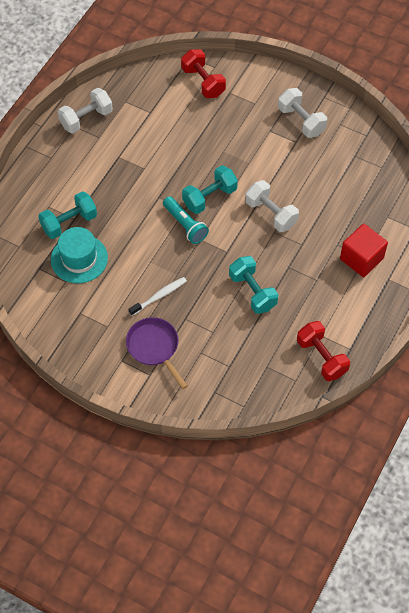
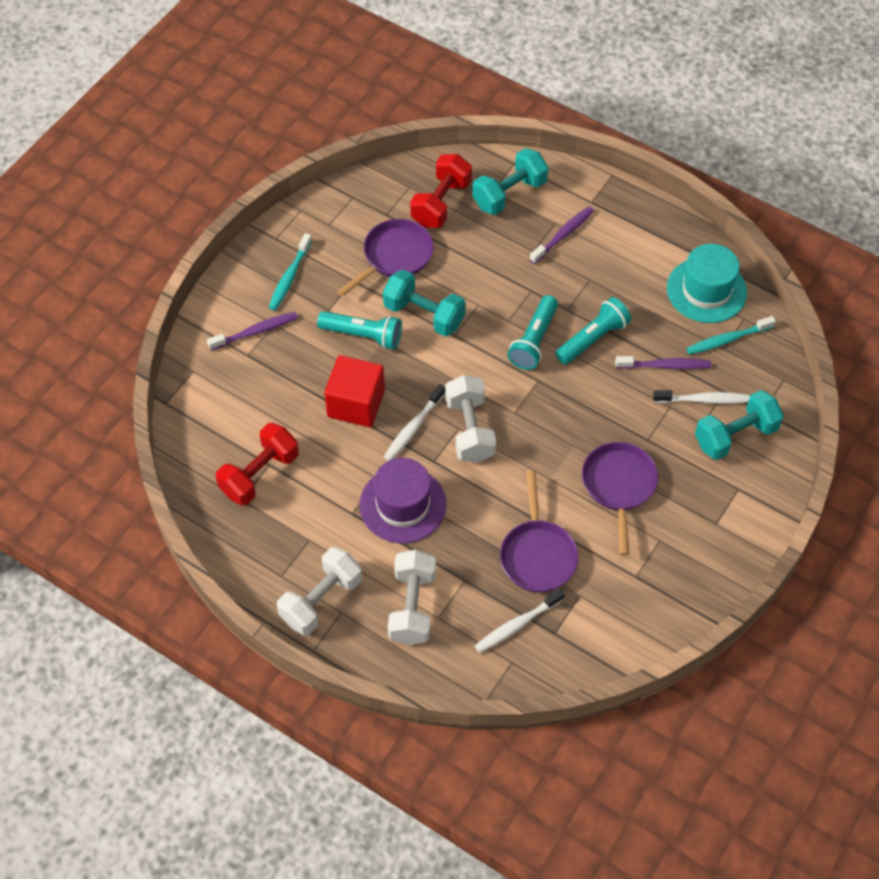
purple hat: none = 0 -> [360,458,446,543] = 1
purple pan: [126,317,188,389] = 1 -> [337,219,434,296] [500,471,578,593] [582,442,658,556] = 3
purple toothbrush: none = 0 -> [207,312,298,350] [529,206,594,264] [615,356,711,369] = 3
turquoise flashlight: [163,196,209,244] = 1 -> [317,311,402,350] [508,295,558,370] [555,297,631,365] = 3
turquoise toothbrush: none = 0 -> [268,233,312,310] [686,316,776,355] = 2
white toothbrush: [129,277,187,316] = 1 -> [384,384,445,461] [475,589,565,653] [653,390,750,404] = 3

